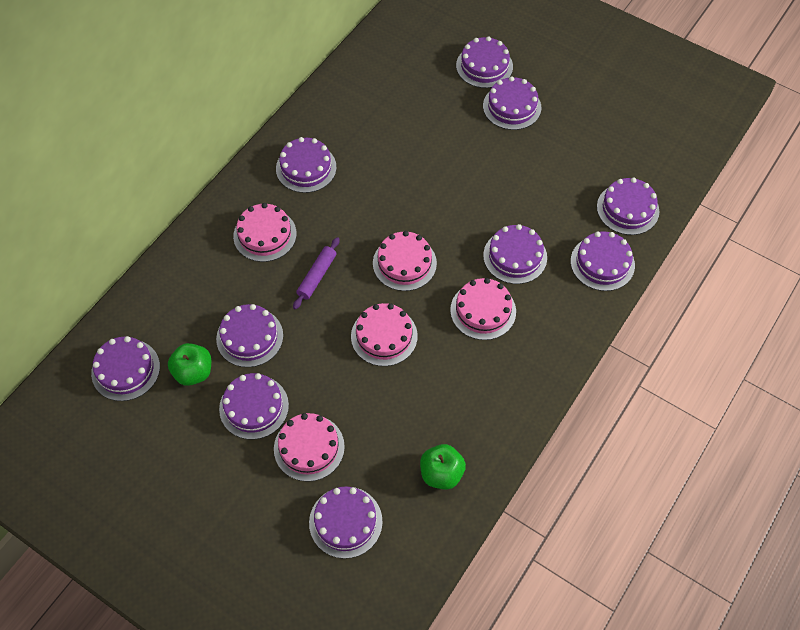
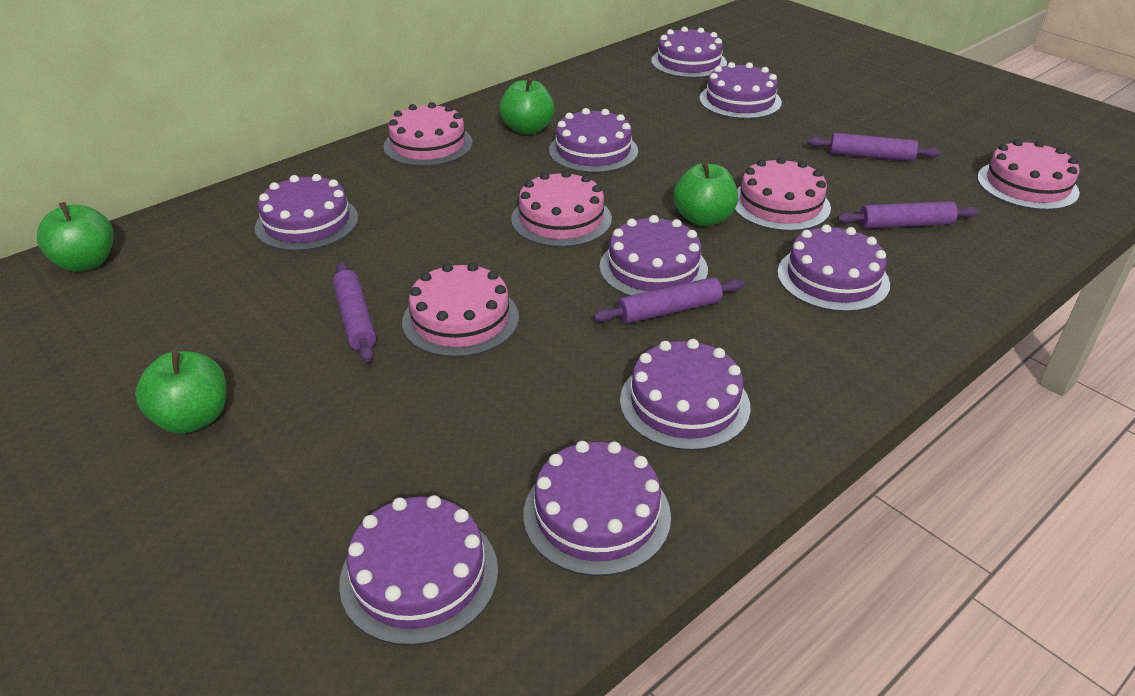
green apple: [168,343,211,386] [420,444,466,490] = 2 -> [37,202,113,272] [135,351,226,434] [499,77,555,135] [673,162,738,226] = 4
purple cake: [91,336,160,401] [216,304,283,367] [219,373,289,440] [276,137,337,193] [309,486,383,559] [456,36,513,88] [483,76,541,130] [483,224,547,284] [571,231,635,291] [597,178,659,235] = 10 -> [255,174,358,251] [339,495,498,646] [523,441,671,576] [549,108,638,173] [599,215,708,296] [620,339,751,451] [651,27,727,78] [699,62,782,119] [777,224,890,312] = 9
purple rolling pin: [293,237,340,309] = 1 -> [333,262,376,362] [593,277,744,324] [808,133,941,161] [837,201,979,229] = 4

